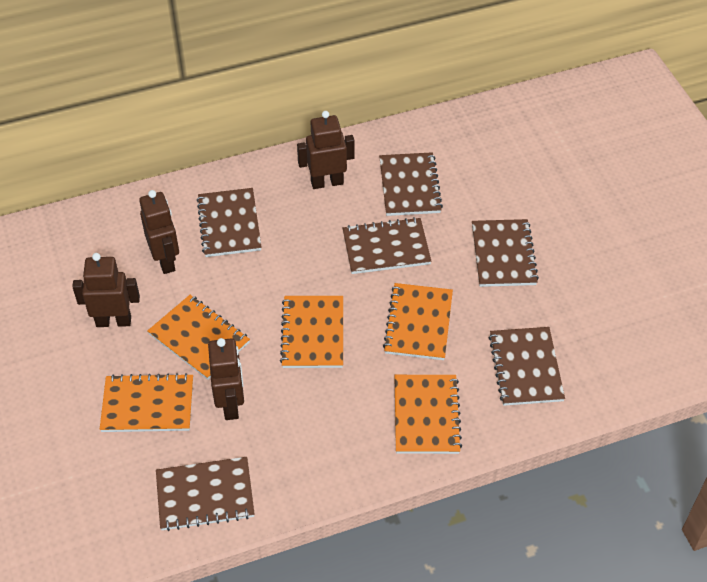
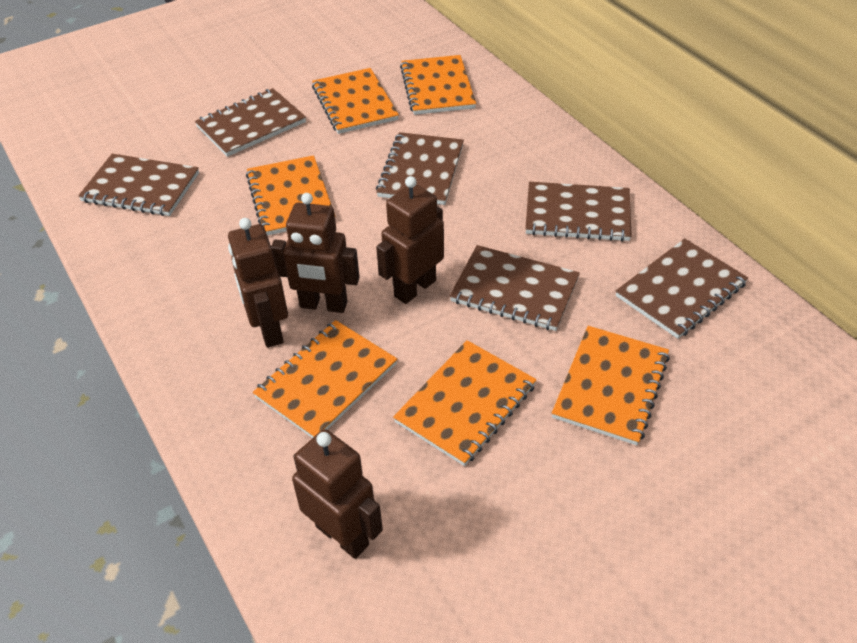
orange notebook: [100,373,193,432] [147,295,250,380] [280,296,343,368] [383,283,453,360] [394,375,462,454] = 5 -> [246,155,335,236] [253,320,397,438] [312,68,399,134] [393,340,537,466] [400,55,476,115] [552,326,670,445] = 6

